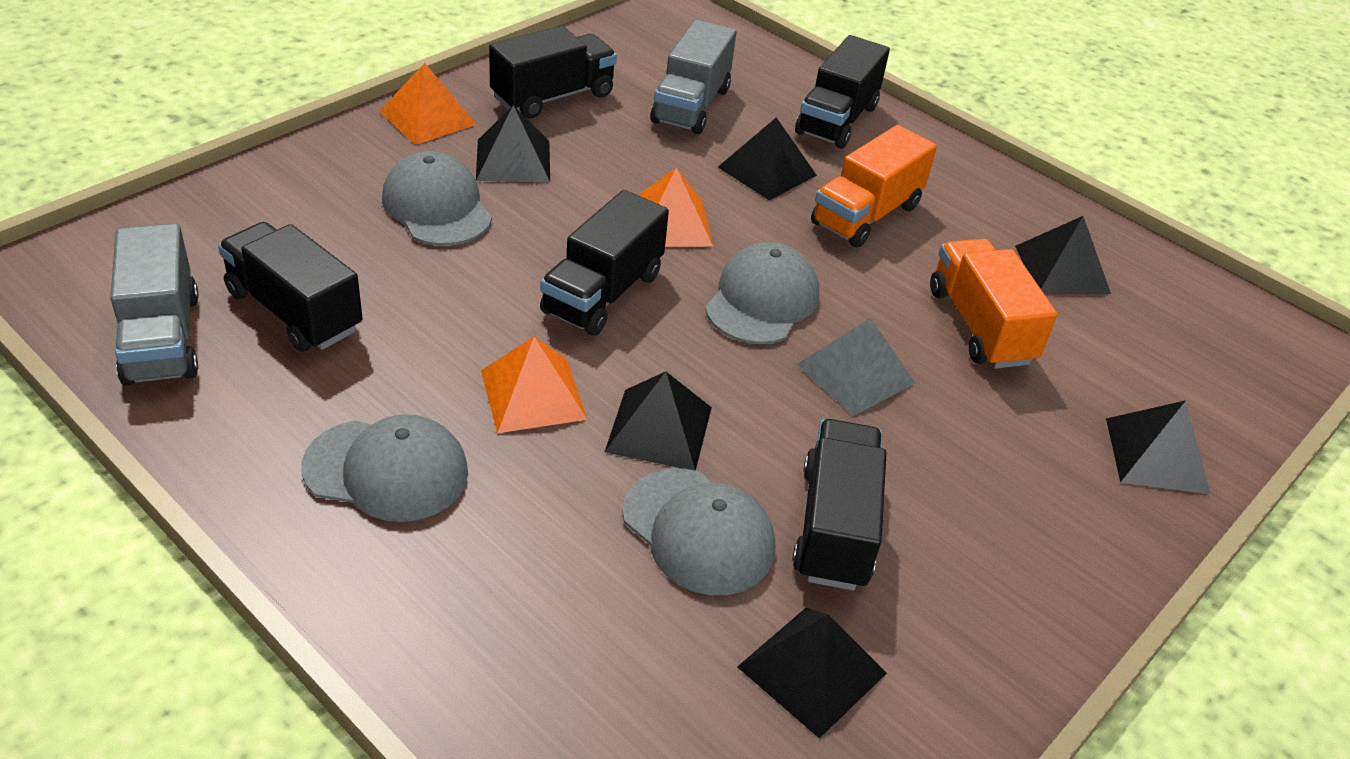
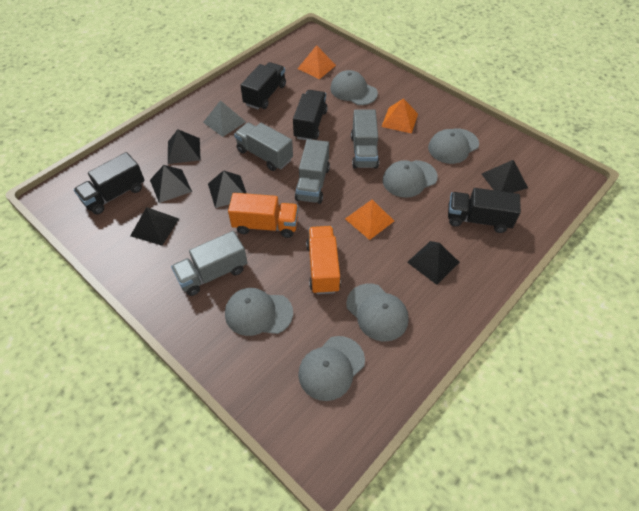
black truck: [218,222,363,352] [489,26,617,118] [540,190,669,336] [792,419,887,590] [795,35,890,149] = 5 -> [74,152,145,214] [240,62,286,109] [293,90,328,140] [448,188,521,233] = 4
grey cap: [301,414,468,522] [382,151,492,246] [622,468,775,595] [705,242,819,344] = 4 -> [225,288,293,336] [298,336,365,401] [331,70,378,105] [346,284,409,341] [383,160,438,198] [428,128,479,164] = 6
grey truck: [110,223,199,386] [650,19,736,134] = 2 -> [171,231,247,296] [234,122,293,171] [295,139,330,204] [351,109,379,169] = 4

